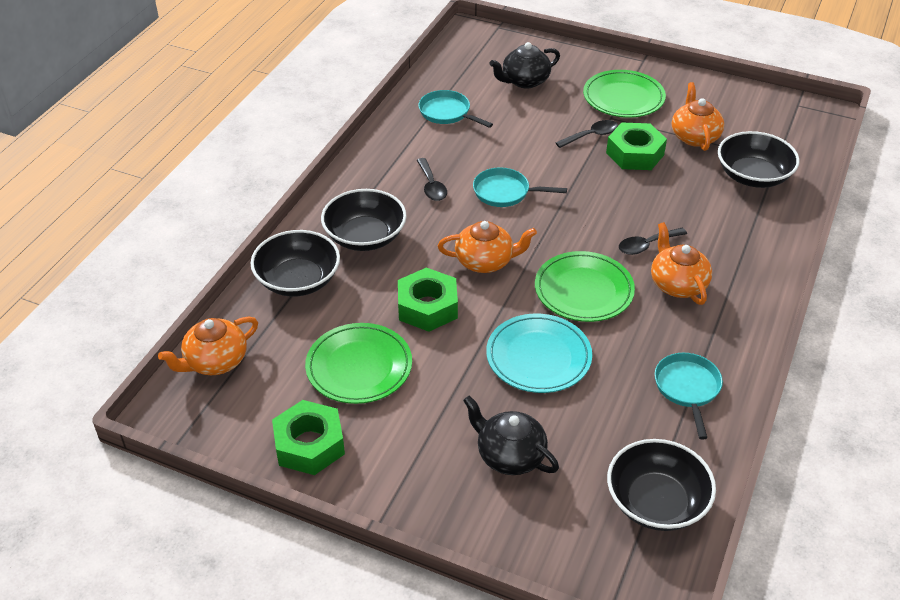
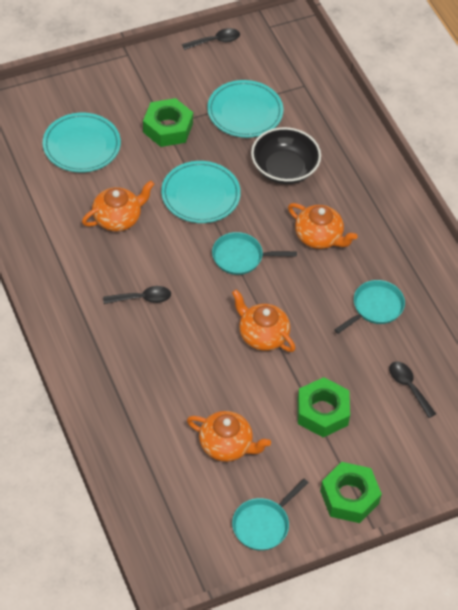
black bowl: [250,230,340,297] [321,189,407,251] [607,439,716,531] [718,131,800,188] = 4 -> [251,127,321,184] = 1
black teapot: [463,396,559,475] [490,42,560,88] = 2 -> none = 0
green plate: [305,323,412,404] [535,251,635,322] [583,70,666,118] = 3 -> none = 0
turquoise plate: [486,313,592,393] = 1 -> [43,113,121,172] [161,161,241,223] [207,80,283,138] = 3

